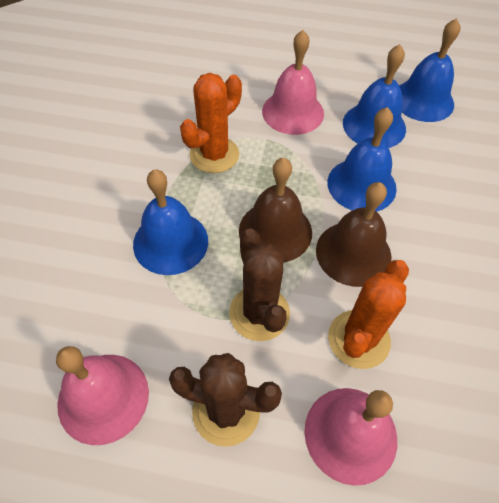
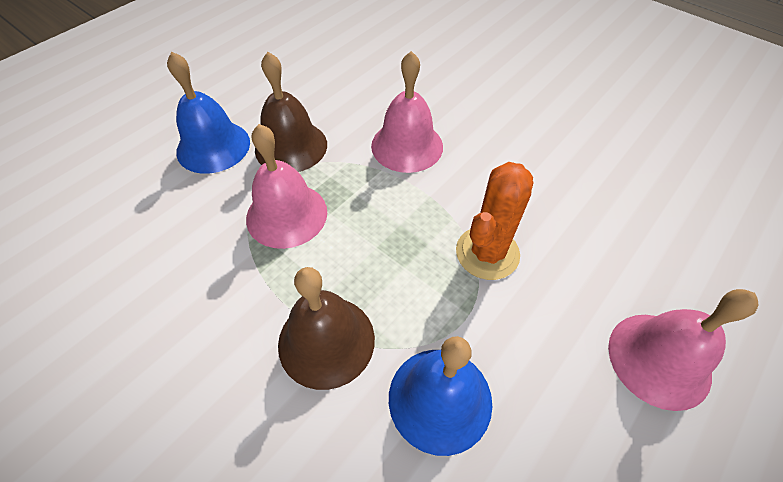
blue bell: [133,169,208,275] [327,107,397,212] [343,44,406,148] [399,18,461,122] = 4 -> [167,52,250,174] [389,336,493,456] = 2
brown cactus: [169,353,282,447] [229,228,290,341] = 2 -> none = 0
orange cactus: [180,73,242,173] [328,260,409,369] = 2 -> [456,162,534,280] = 1

